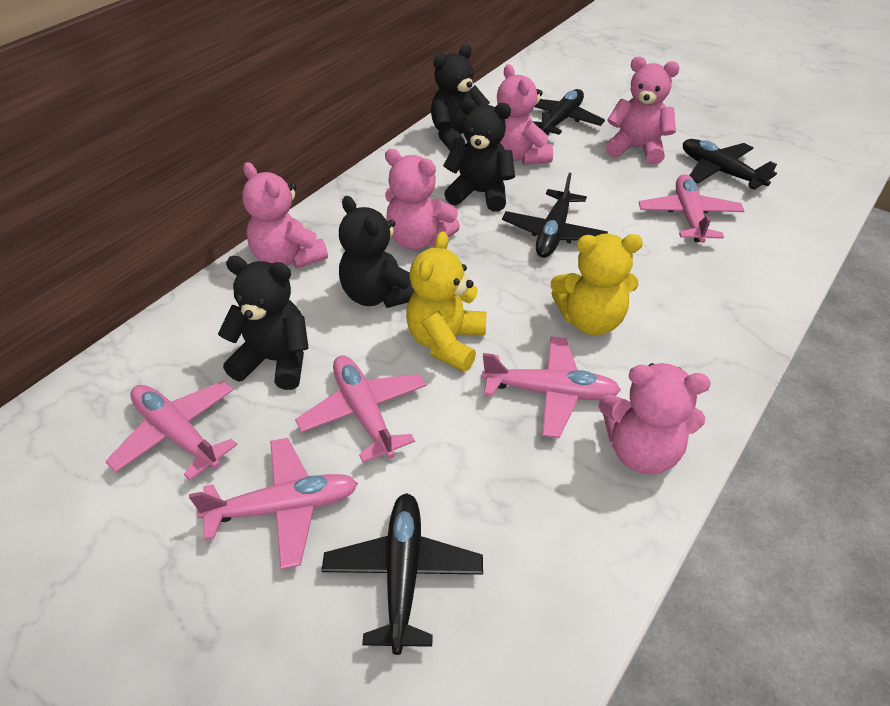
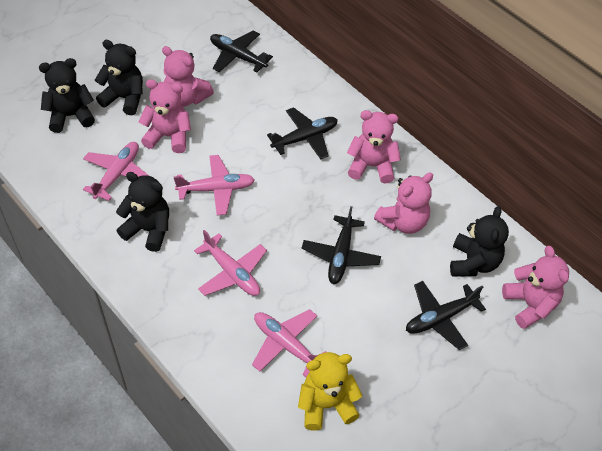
pink plane: [105,381,238,480] [189,438,358,570] [295,355,426,462] [482,336,621,438] [639,174,744,243] = 5 -> [83,142,149,201] [174,155,255,216] [194,230,267,296] [252,309,326,377] = 4
yellow teddy bear: [406,231,487,372] [551,234,643,335] = 2 -> [298,352,363,431] = 1

